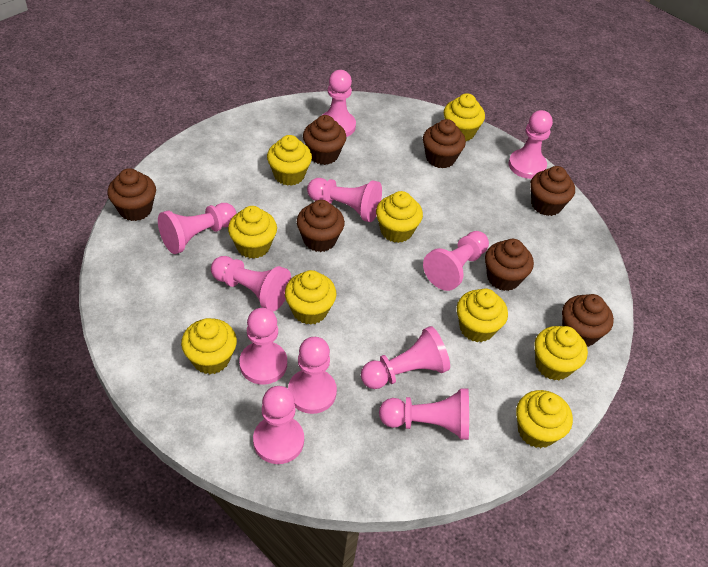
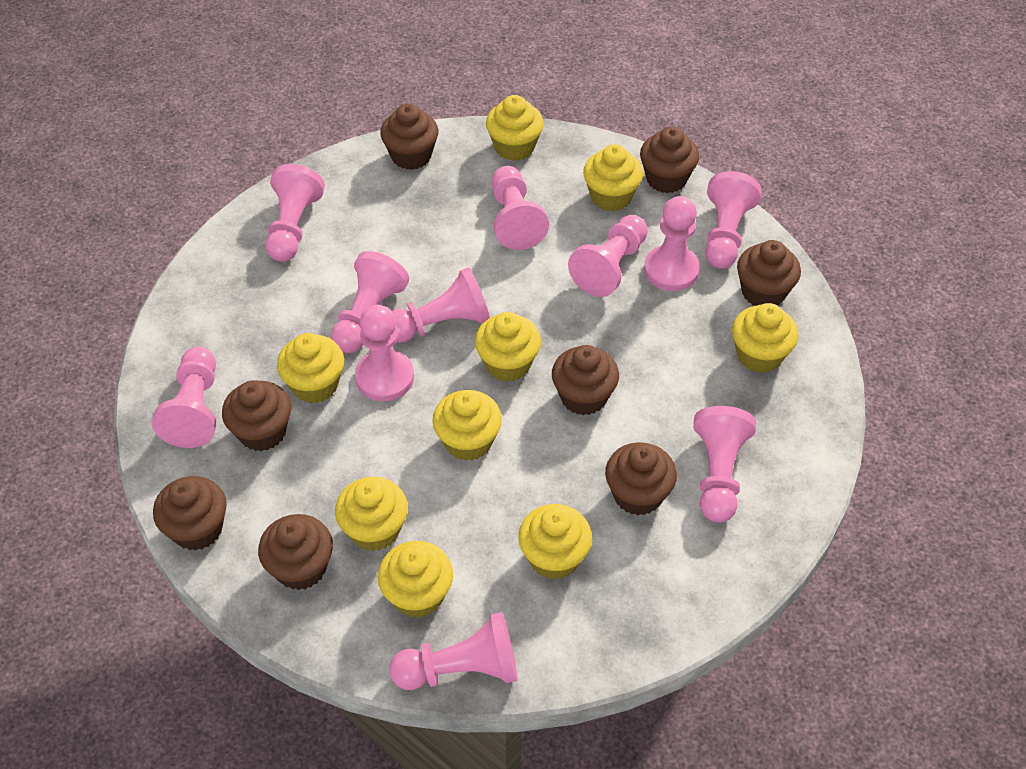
brown cupcake: [108,168,156,221] [297,200,345,252] [303,115,346,165] [423,119,466,169] [485,239,534,291] [530,166,575,216] [562,294,614,347] = 7 -> [153,476,227,551] [222,380,291,451] [258,514,333,590] [380,104,438,170] [552,345,619,415] [605,442,677,515] [640,127,699,193] [737,240,801,306] = 8

